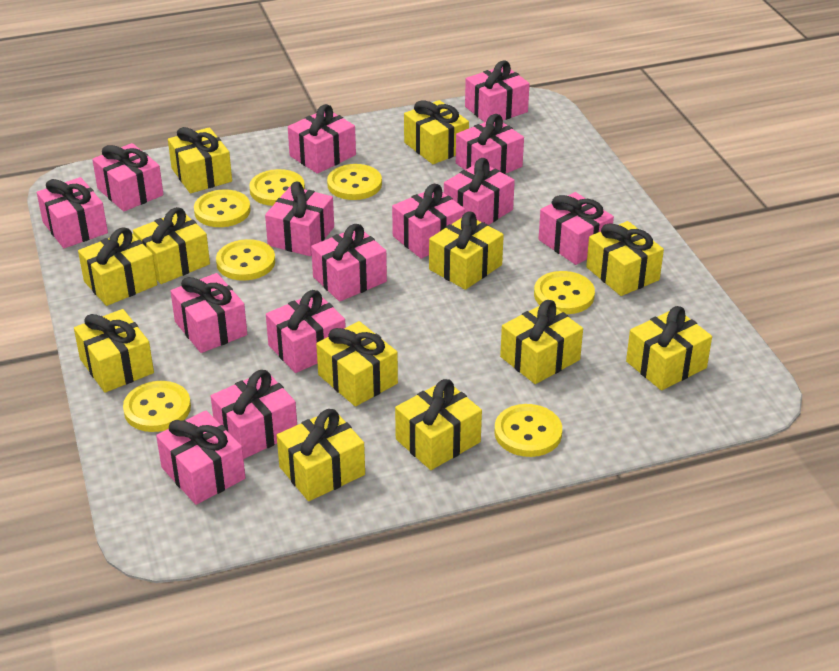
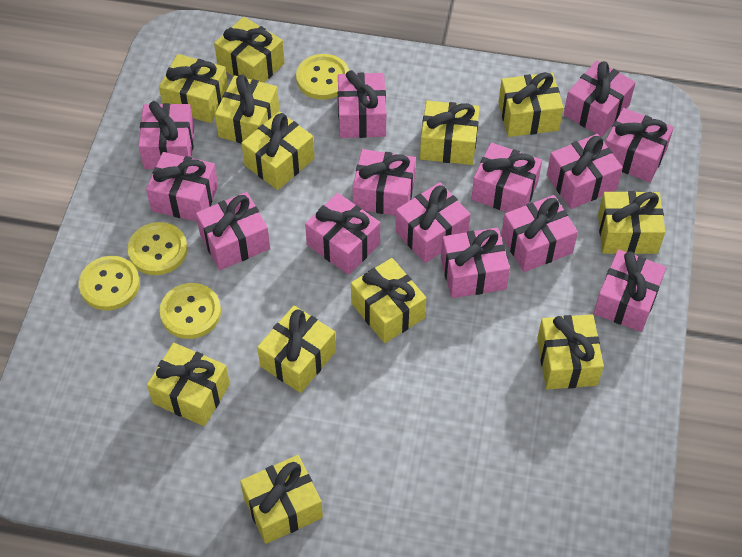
yellow button: [123,381,191,432] [194,189,251,227] [216,239,275,281] [249,169,305,206] [327,164,382,200] [494,404,562,457] [534,271,595,314] = 7 -> [79,256,140,310] [128,222,187,275] [160,283,221,339] [296,54,349,100] = 4

